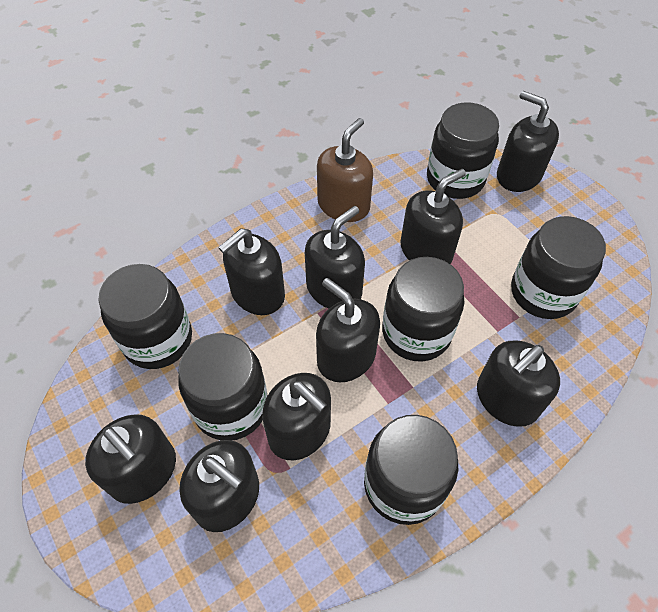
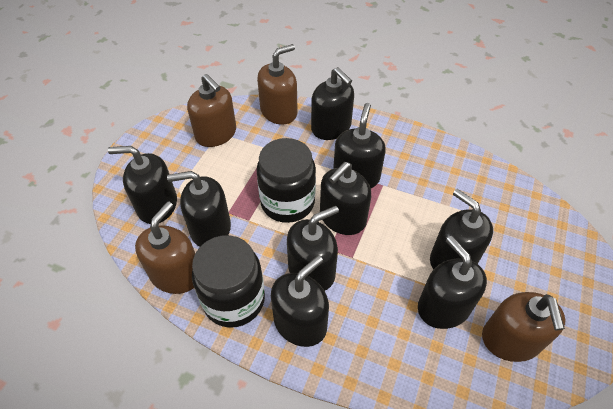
black jar: [98,264,192,369] [178,333,268,441] [364,415,458,525] [382,257,465,361] [427,102,499,199] [511,216,606,319] = 6 -> [192,235,265,328] [256,138,316,223] = 2
brown soap dispenser: [317,118,373,222] = 1 -> [135,201,195,294] [187,74,236,147] [257,44,298,125] [482,292,566,362] = 4

